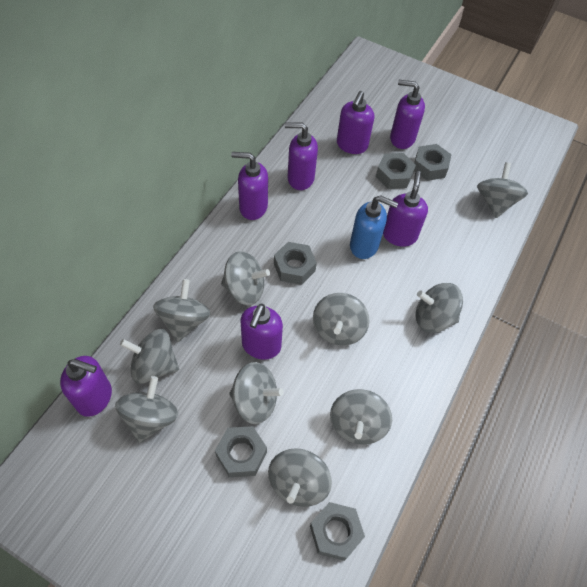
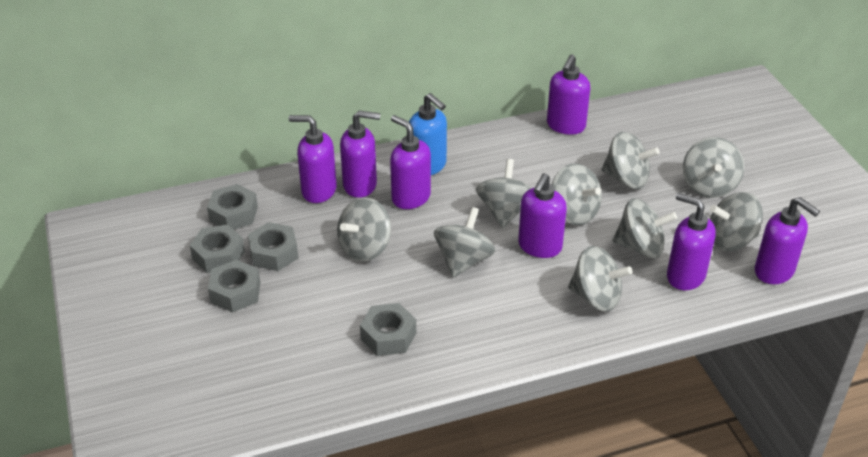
grey spinning top: [115,376,178,443] [120,329,179,384] [153,279,211,342] [221,251,270,305] [229,362,284,424] [268,448,332,507] [313,293,370,346] [330,389,392,445] [416,283,463,333] [477,162,528,218] = 10 -> [337,197,391,262] [434,207,496,278] [476,159,532,228] [552,163,602,225] [568,246,632,312] [601,132,660,189] [613,198,677,258] [683,137,744,198] [710,192,763,251] = 9

